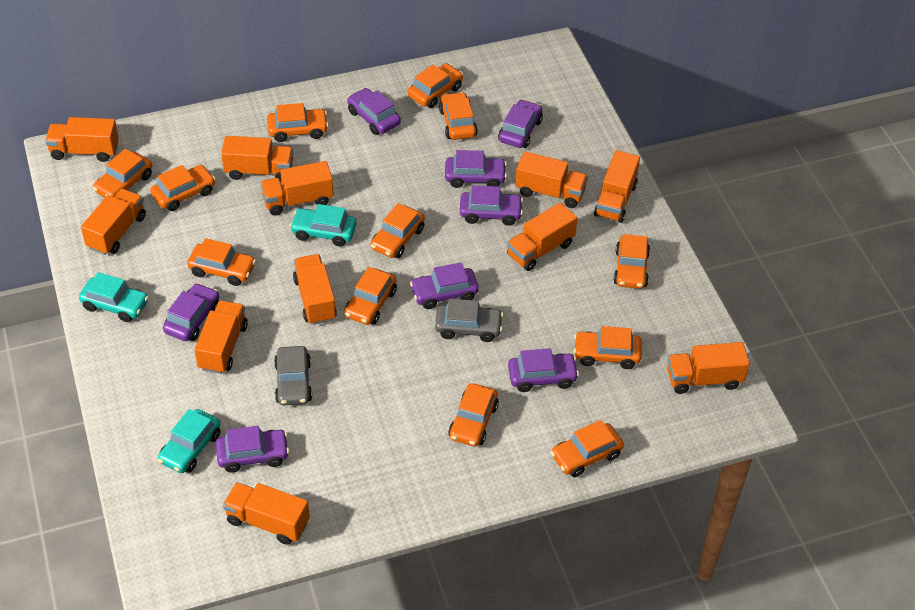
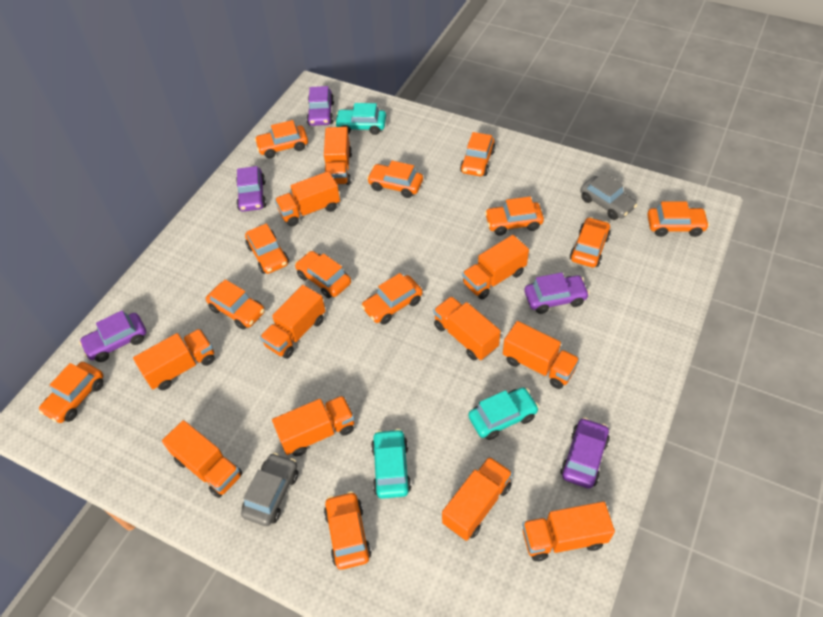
purple car: [163,283,219,341] [216,426,289,473] [347,88,401,135] [410,262,479,309] [445,150,507,188] [460,185,523,226] [498,99,543,148] [508,348,579,392] = 8 -> [79,310,146,362] [236,166,267,212] [307,86,334,126] [524,272,590,314] [561,417,610,489] = 5

